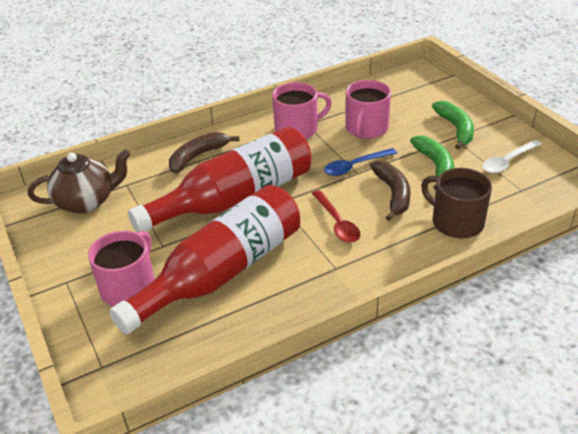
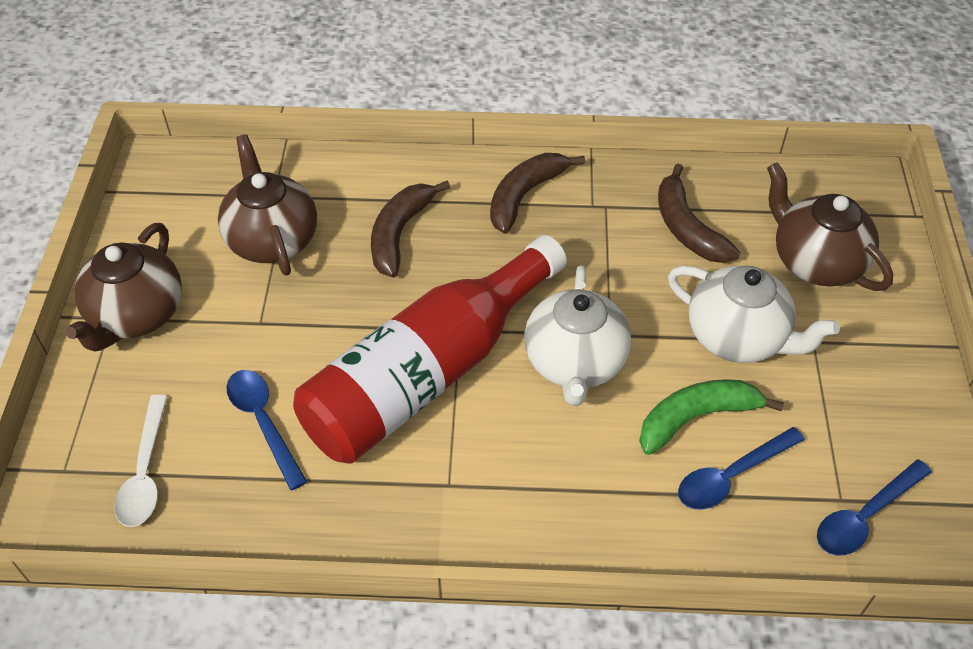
blue spoon: [324,148,397,176] = 1 -> [227,370,307,490] [678,427,805,509] [817,459,932,556] = 3
brown banana: [169,132,239,173] [370,161,411,221] = 2 -> [371,180,450,277] [490,153,585,234] [658,163,740,263] = 3
brown mug: [421,168,492,239] = 1 -> none = 0
brown teapot: [28,149,131,213] = 1 -> [65,223,182,352] [218,134,317,275] [767,162,893,291] = 3
green banana: [410,135,454,190] [432,101,474,150] = 2 -> [639,379,784,455] = 1
pink mug: [88,231,155,307] [272,82,332,139] [346,80,391,139] = 3 -> none = 0
red bottle: [109,185,300,335] [128,127,312,232] = 2 -> [293,235,567,464] = 1
red spoon: [312,190,360,243] = 1 -> none = 0
white teapot: none = 0 -> [524,265,631,406] [668,266,840,363] = 2

